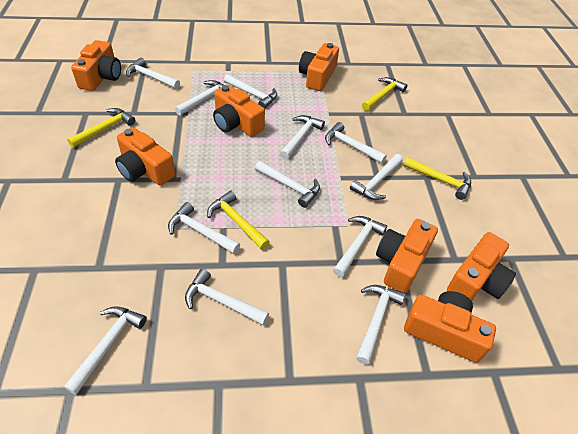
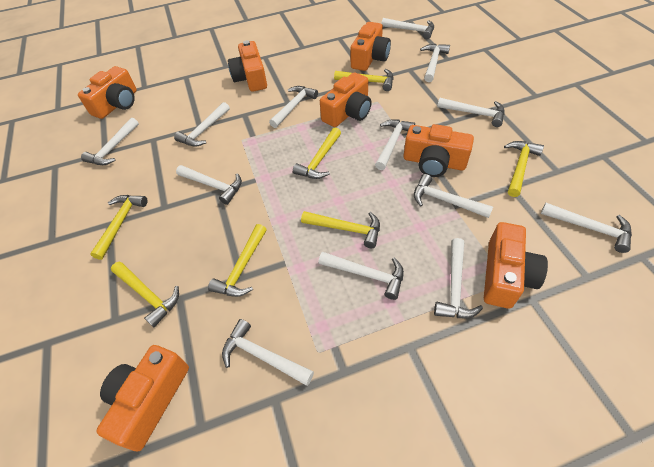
white hammer: [64,307,147,395] [126,58,180,89] [168,202,240,254] [175,80,224,116] [185,269,269,325] [224,74,277,109] [255,161,320,208] [280,115,325,159] [325,122,387,164] [333,216,387,277] [350,154,403,200] [356,285,406,365] = 12 -> [81,117,139,165] [174,102,230,147] [176,165,242,205] [222,319,314,386] [269,86,318,128] [318,252,404,300] [375,119,415,170] [382,18,434,39] [414,174,493,218] [420,44,450,82] [434,238,483,318] [437,98,505,127] [541,203,632,253] = 13
yellow hammer: [67,108,135,148] [207,191,270,250] [362,77,407,111] [403,157,471,200] = 4 -> [90,195,147,260] [111,261,179,327] [208,224,267,297] [293,127,341,179] [301,211,380,248] [334,69,393,91] [504,141,544,197] = 7

